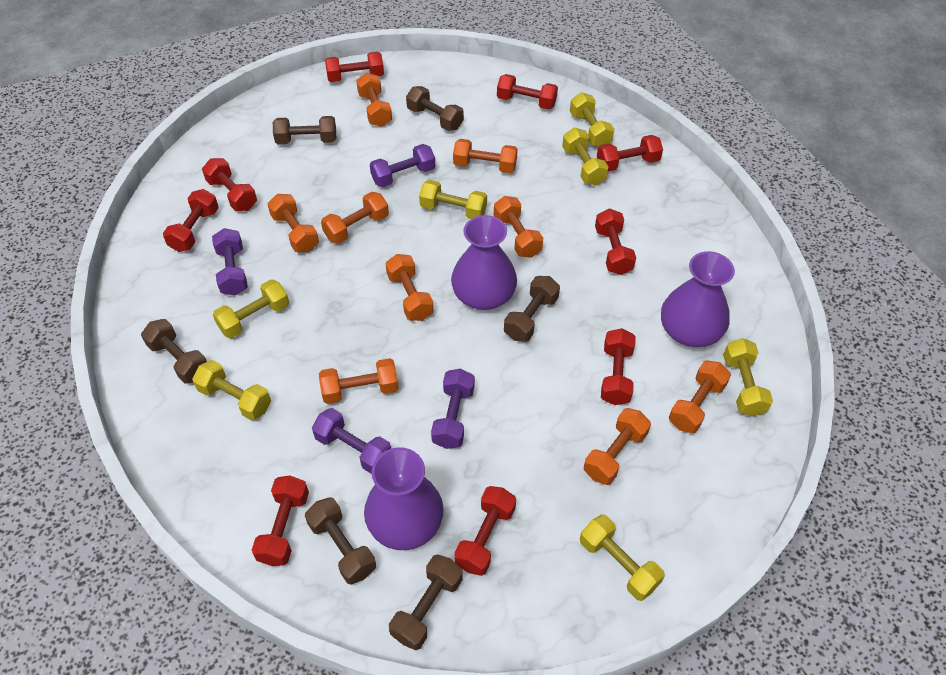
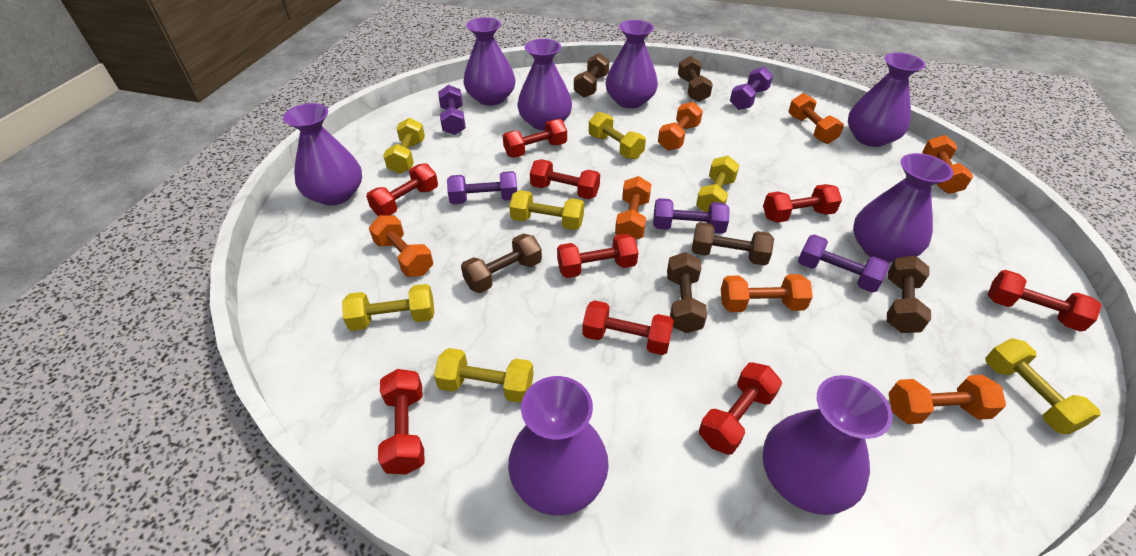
orange dumbbell: [268,194,319,252] [319,358,399,404] [321,192,389,244] [356,73,392,127] [386,254,434,321] [453,139,518,173] [494,196,543,258] [584,408,651,485] [669,360,731,433] = 9 -> [369,215,433,277] [615,176,652,240] [658,102,703,151] [721,274,813,312] [788,93,844,144] [888,375,1006,424] [922,135,973,194] = 7
purple dumbbell: [212,228,248,296] [312,408,391,474] [370,144,435,187] [431,368,475,449] = 4 -> [438,85,466,135] [447,171,517,204] [653,198,730,234] [730,67,773,110] [798,234,889,292] = 5
purple vase: [364,447,444,550] [451,215,517,310] [661,251,735,347] = 3 -> [283,103,362,205] [464,17,515,106] [508,376,609,516] [517,39,572,131] [606,20,658,108] [763,375,893,515] [848,53,926,147] [853,153,953,262] = 8

